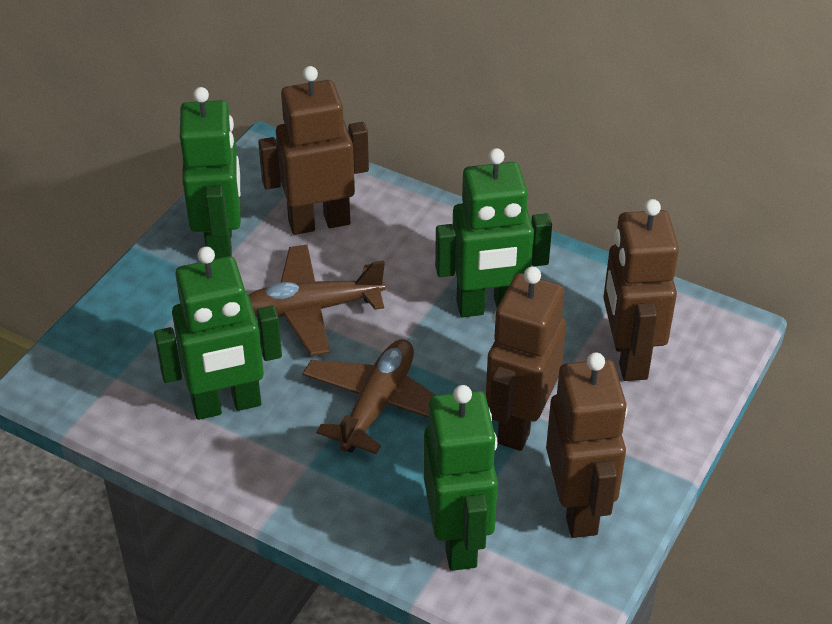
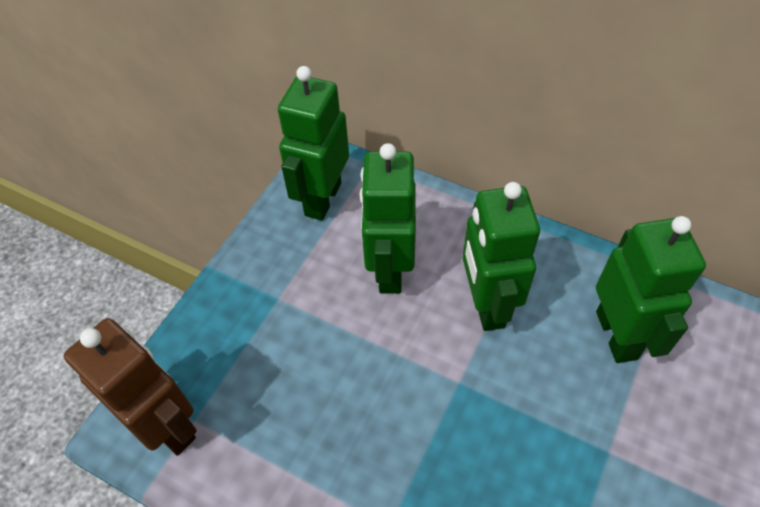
brown plane: [249,245,386,356] [302,339,435,454] = 2 -> none = 0
brown robot: [258,66,369,235] [486,267,566,451] [546,353,627,538] [603,199,679,381] = 4 -> [64,318,197,456] = 1

